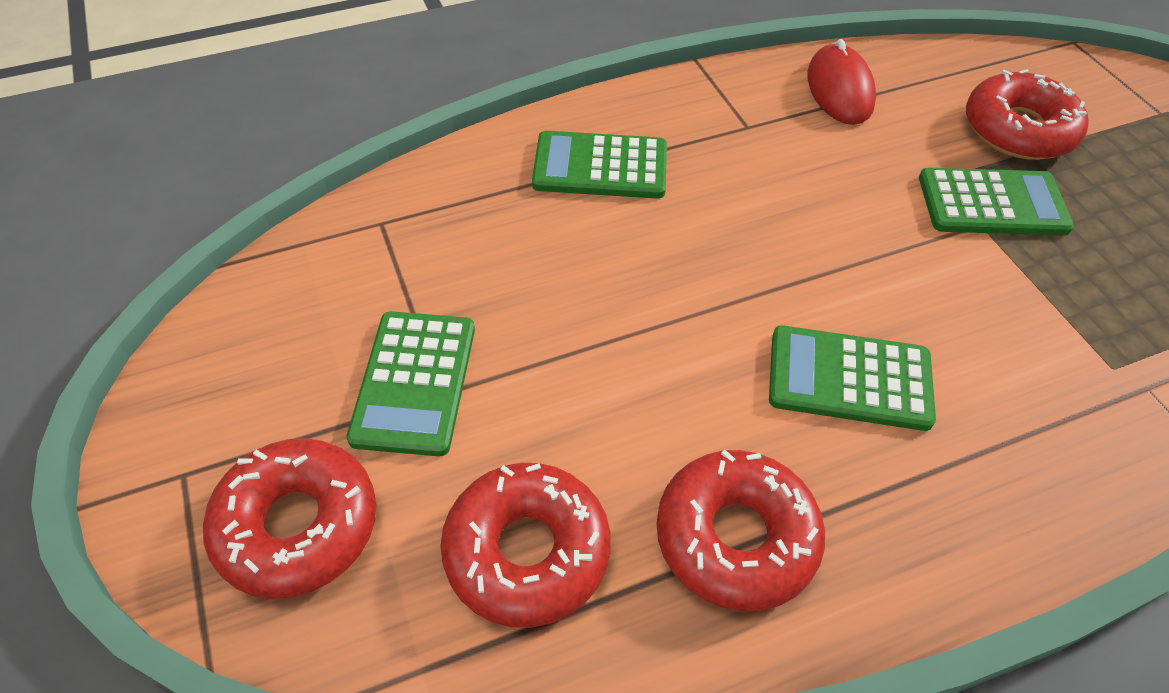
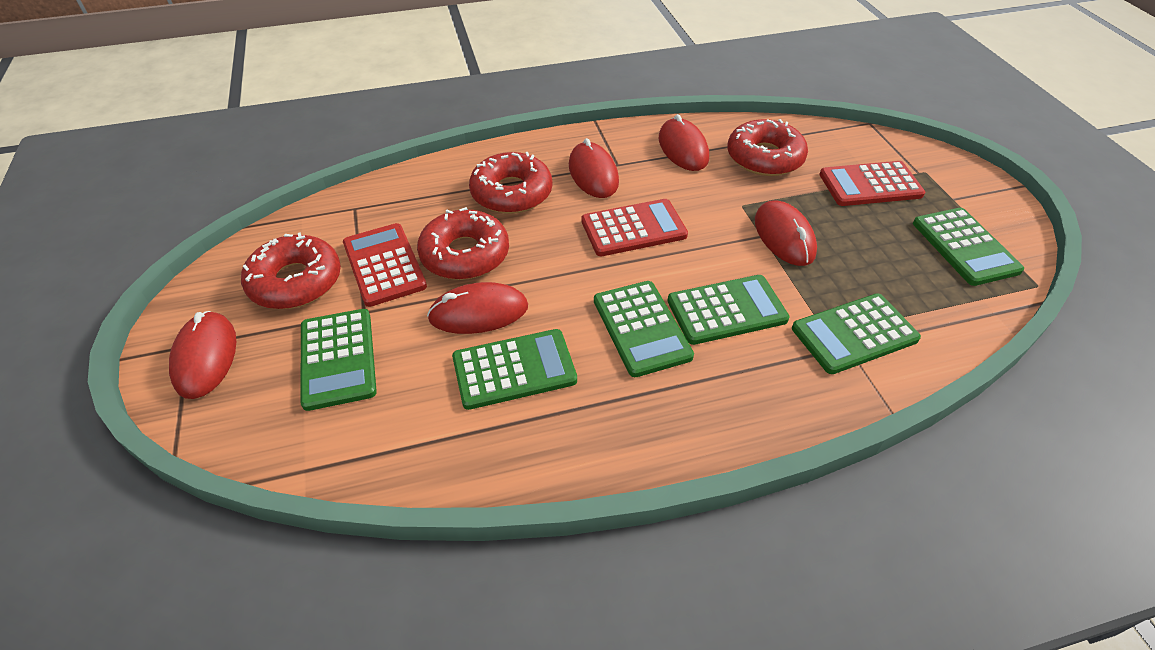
green calculator: [346,311,475,456] [532,131,667,199] [769,325,936,431] [919,168,1074,236] = 4 -> [300,309,377,411] [452,329,577,410] [594,281,694,377] [667,275,790,345] [792,294,921,374] [913,208,1024,286] = 6
red calculator: none = 0 -> [343,223,427,307] [582,199,688,256] [819,161,925,206] = 3
red mouse: [808,39,876,125] = 1 -> [169,311,237,399] [427,282,528,334] [569,138,619,198] [659,114,709,171] [755,201,817,266] = 5

